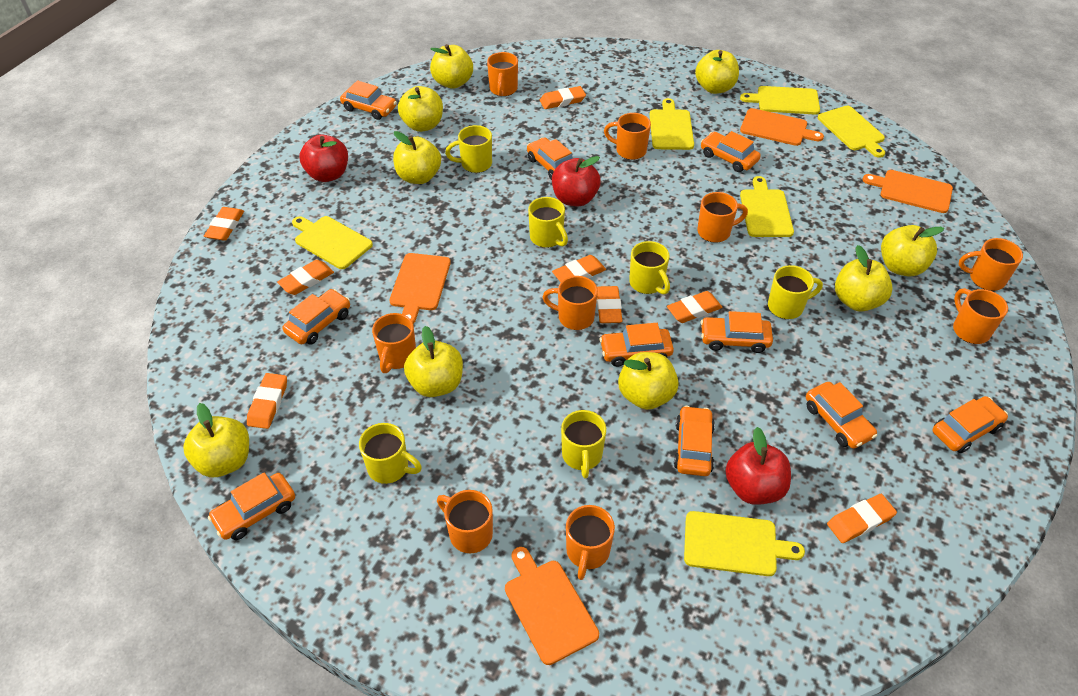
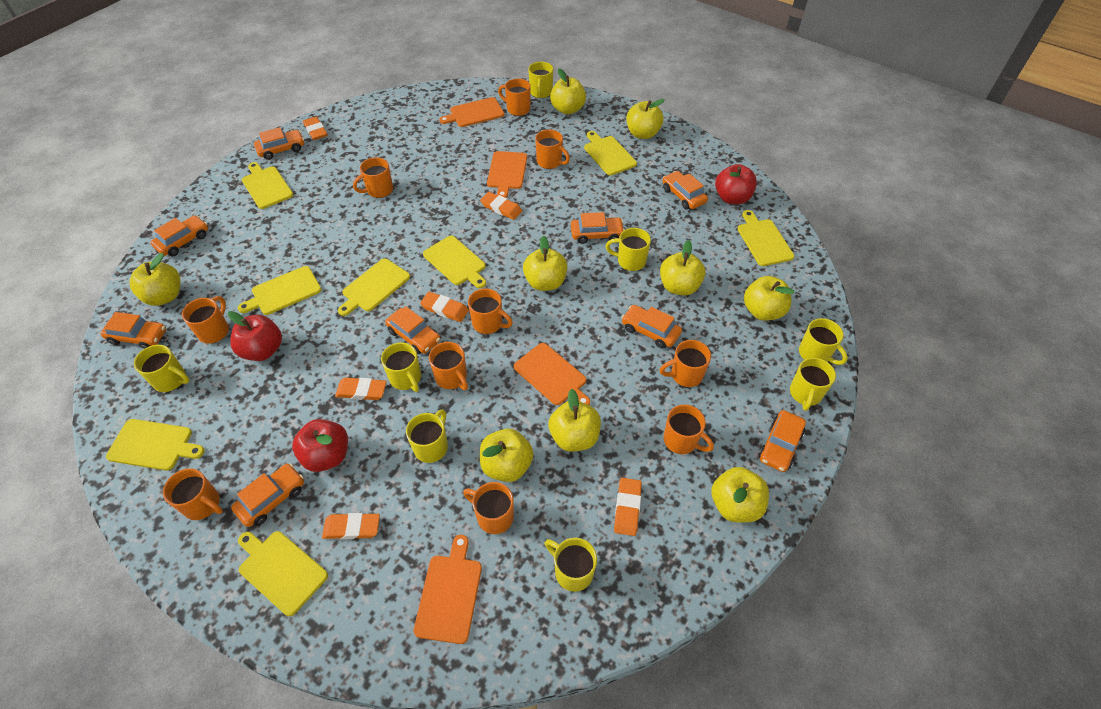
orange car: [208,472,295,540] [283,289,350,345] [340,80,397,120] [527,137,573,180] [600,323,674,367] [674,406,715,476] [701,131,761,172] [701,311,773,353] [806,382,877,449] [932,396,1008,453] = 10 -> [100,312,166,349] [151,215,208,256] [231,463,304,527] [254,127,304,160] [385,306,440,354] [571,212,625,244] [622,305,682,349] [663,171,708,210] [759,410,806,472] = 9
orange eraser: [204,207,244,241] [247,373,287,429] [277,260,334,295] [540,86,586,109] [552,255,606,282] [597,286,622,323] [667,291,722,323] [827,494,897,543] = 8 -> [303,117,327,140] [322,513,380,539] [335,377,387,400] [420,292,469,322] [480,192,522,220] [614,478,642,536] = 6
orange mug: [372,313,416,373] [437,490,493,553] [487,52,518,96] [542,276,598,330] [566,505,615,580] [604,113,651,160] [697,192,748,243] [953,288,1008,344] [959,238,1023,291] = 9 -> [163,468,223,520] [182,296,229,344] [353,157,393,198] [429,342,468,390] [463,482,514,534] [468,288,513,334] [498,78,531,116] [535,130,570,169] [660,340,711,387] [664,404,714,454] = 10
yellow cutting board: [292,216,373,269] [649,98,694,150] [684,511,805,576] [740,86,820,115] [740,176,794,237] [818,106,885,158] = 6 -> [106,419,205,471] [238,266,321,315] [238,531,328,616] [242,162,293,209] [338,258,410,316] [423,236,486,288] [584,131,637,175] [738,210,794,266] = 8
yellow mug: [359,423,422,484] [445,125,492,173] [528,197,568,248] [561,410,606,478] [629,241,670,295] [768,265,823,319] = 6 -> [134,345,190,392] [381,342,421,392] [406,409,448,463] [528,62,553,98] [545,538,597,592] [606,228,651,271] [790,358,836,411] [799,318,848,365] = 8

